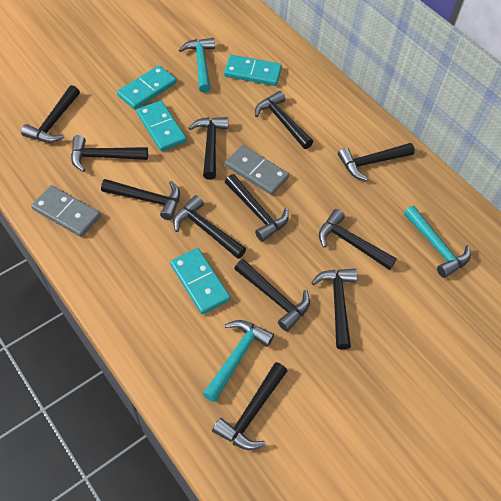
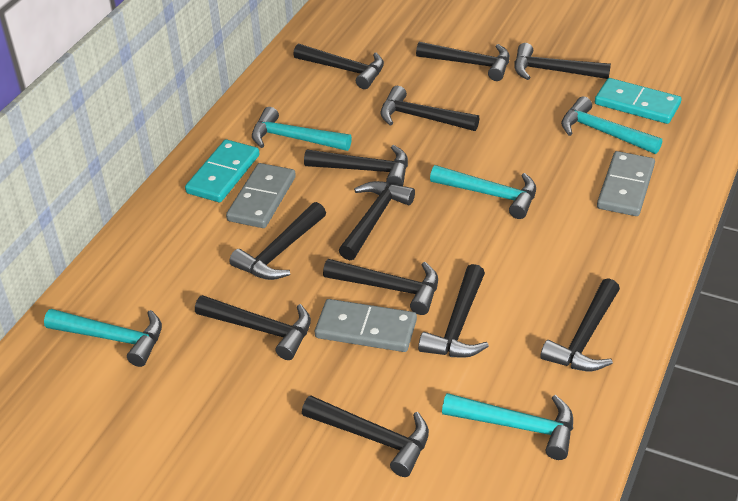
grey domino: [31,185,101,237] [225,145,289,195] = 2 -> [226,163,296,228] [315,299,417,352] [597,151,655,216] = 3
turquoise domino: [117,65,176,110] [136,100,187,152] [170,248,230,314] [224,55,282,86] = 4 -> [185,139,259,202] [595,78,681,124] = 2
turquoise hammer: [179,38,215,93] [203,320,274,402] [404,206,471,278] = 3 -> [44,309,162,367] [252,107,352,151] [430,165,536,219] [442,393,573,460] [561,96,662,154] = 5

